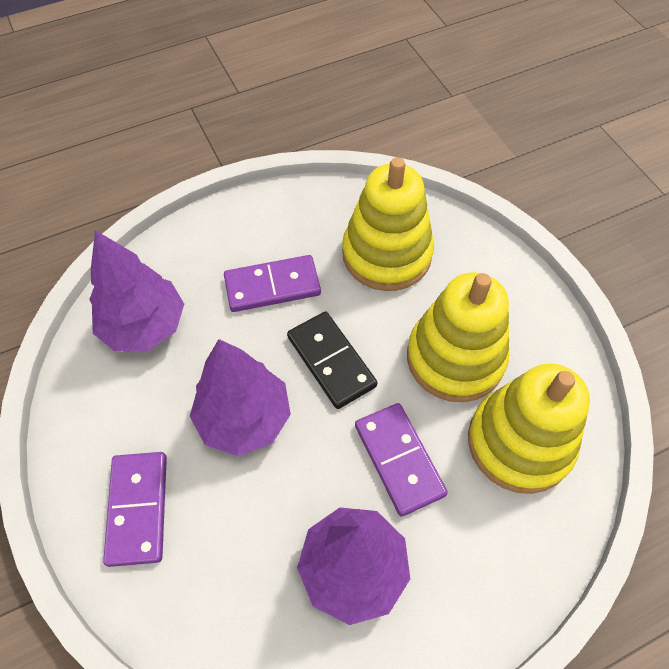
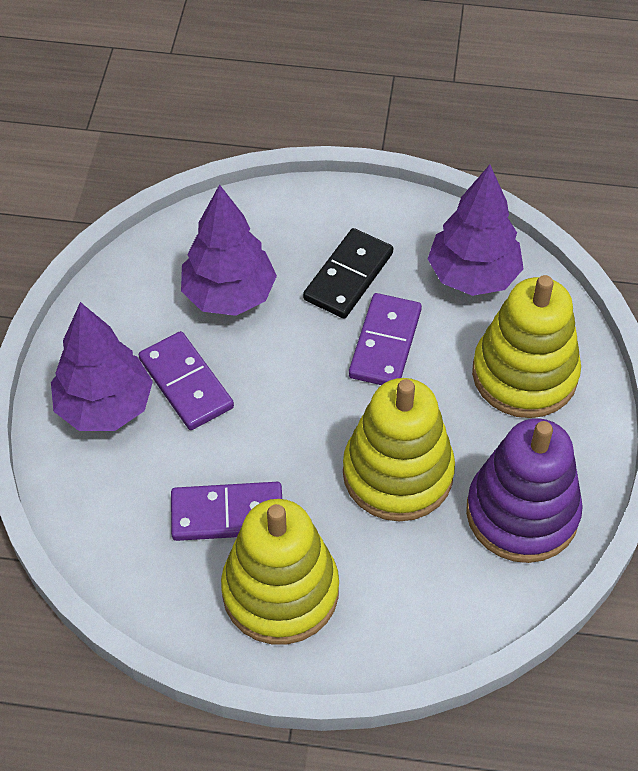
purple stacking toy: none = 0 -> [466,418,583,563] = 1

